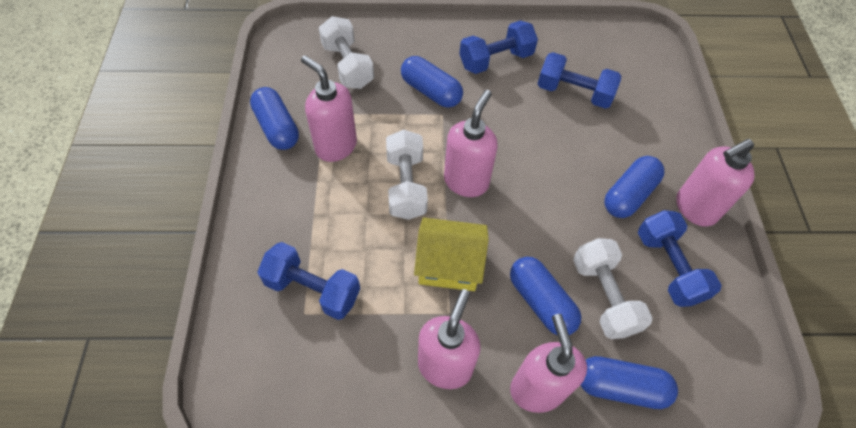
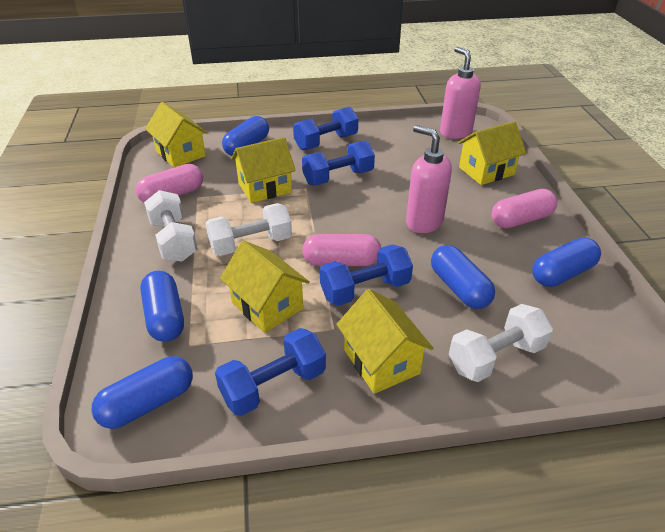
pink capsule: none = 0 -> [136,164,203,202] [303,234,381,266] [491,189,557,228] = 3
pink soap dispenser: [301,55,357,162] [418,289,481,389] [444,90,498,197] [510,314,587,413] [676,139,755,227] = 5 -> [406,125,452,233] [440,47,481,139] = 2
yellow house: [414,217,489,291] = 1 -> [145,102,207,167] [220,241,310,333] [231,137,296,203] [336,289,434,394] [458,121,526,185] = 5

